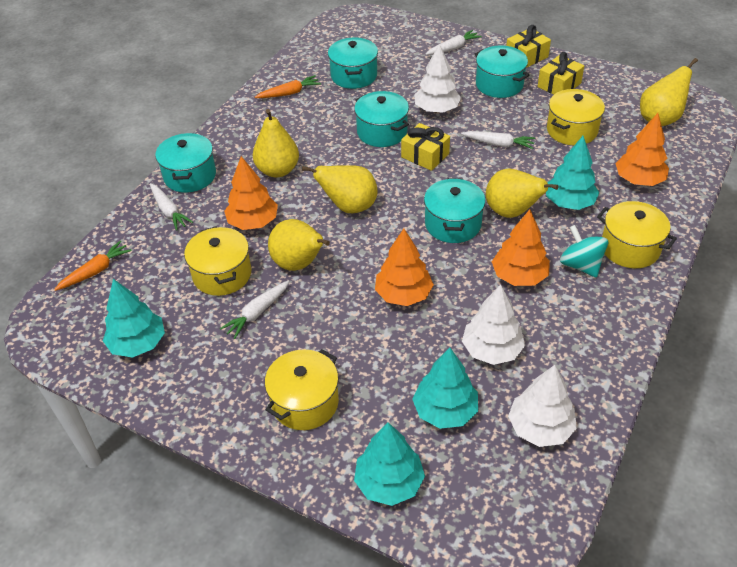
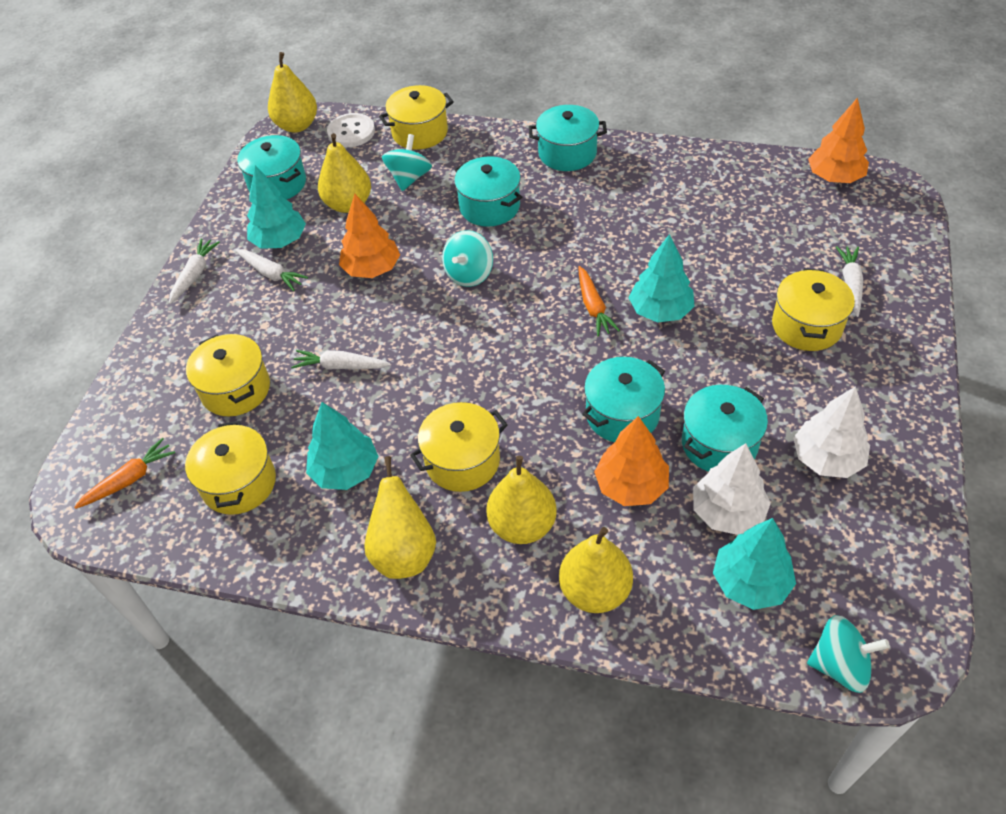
orange tree: [224,156,278,230] [375,228,434,306] [492,209,550,286] [615,113,669,186] = 4 -> [339,194,400,278] [594,416,669,506] [808,97,869,183] = 3
turquoise spinning top: [560,225,608,278] = 1 -> [382,134,432,191] [442,230,493,287] [807,615,890,693] = 3
white button: none = 0 -> [327,113,375,147] = 1
white tree: [414,44,461,113] [462,284,525,365] [508,365,577,447] = 3 -> [693,443,771,535] [793,386,870,478] = 2
yellow gift: [401,123,450,171] [506,25,551,68] [537,52,584,94] = 3 -> none = 0
yellow pot: [184,227,251,296] [265,349,339,430] [547,89,605,145] [597,201,677,268] = 4 -> [185,421,276,515] [186,334,270,417] [379,85,454,150] [410,402,508,492] [772,268,855,351] = 5

